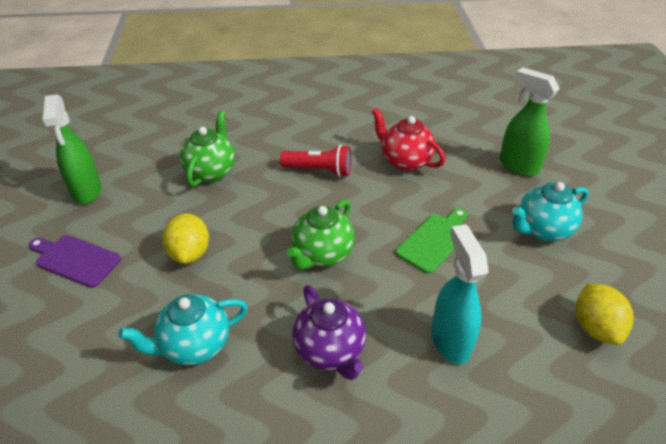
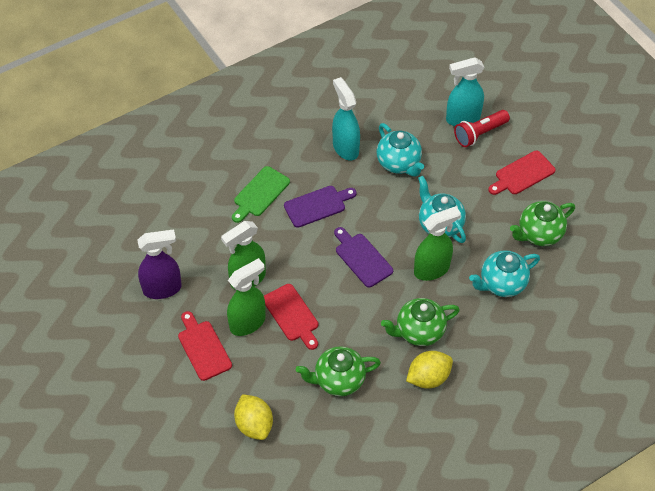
green spray bottle: [42,94,101,204] [499,67,560,176] = 2 -> [221,221,266,290] [227,258,266,336] [414,206,461,281] = 3
green teapot: [180,111,235,187] [287,200,355,270] = 2 -> [296,346,381,396] [381,298,460,346] [510,201,575,246] = 3
purple cutting board: [29,235,121,288] = 1 -> [284,186,357,228] [334,227,393,288] = 2
purple spray bottle: none = 0 -> [137,229,182,299] = 1
purple teapot: [292,285,366,380] = 1 -> none = 0
red cutting board: none = 0 -> [178,311,232,381] [264,284,318,350] [488,151,555,195] = 3
red teapot: [372,108,445,171] = 1 -> none = 0
turquoise spray bottle: [431,224,489,364] = 1 -> [332,77,360,160] [446,57,485,126] = 2
turquoise teapot: [118,294,248,365] [512,182,589,241] = 2 -> [377,123,424,177] [418,176,466,243] [469,250,540,297] = 3

